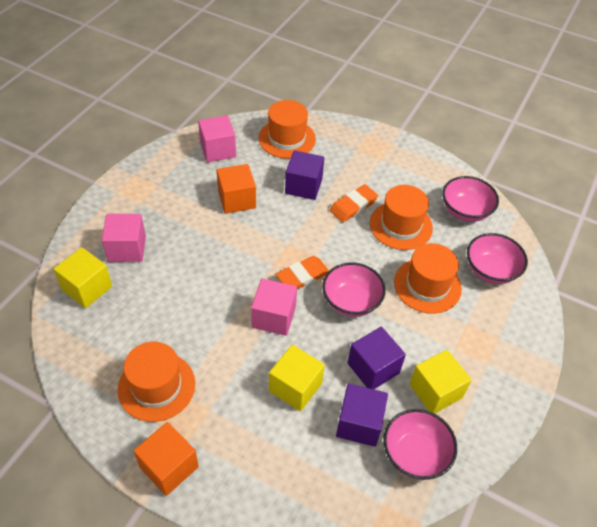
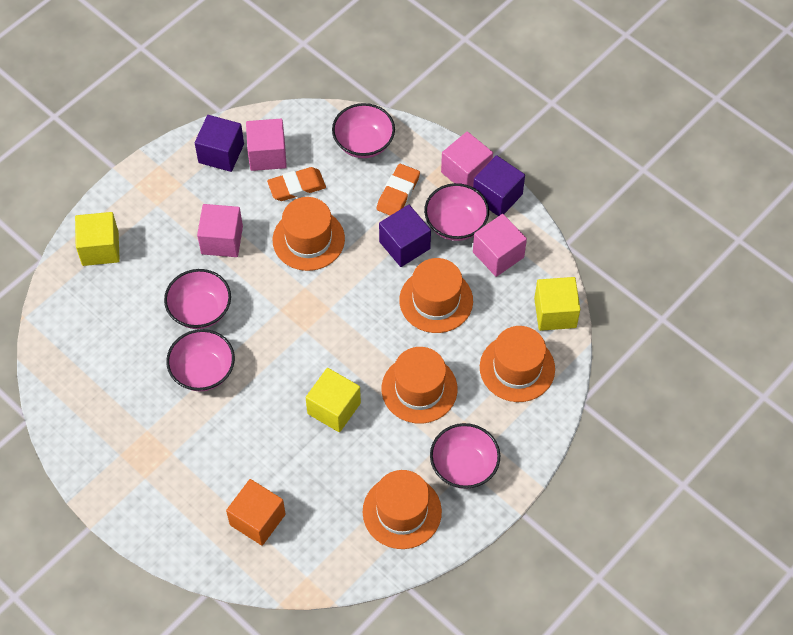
orange cube: [134,422,199,496] [217,164,256,214] = 2 -> [226,479,285,546] = 1
orange hat: [118,342,195,422] [258,100,316,159] [370,185,433,250] [394,243,462,314] = 4 -> [273,197,345,271] [363,470,442,549] [382,347,457,424] [399,258,473,333] [480,326,555,402] = 5
pink bowl: [322,262,386,317] [383,409,457,480] [442,176,499,222] [467,233,528,284] = 4 -> [164,269,231,329] [166,329,235,392] [332,103,395,158] [424,183,489,241] [430,423,500,489] = 5
pink cube: [102,214,146,262] [198,115,236,162] [251,278,297,336] = 3 -> [197,204,243,257] [246,119,287,171] [441,131,493,187] [473,214,527,277] = 4

